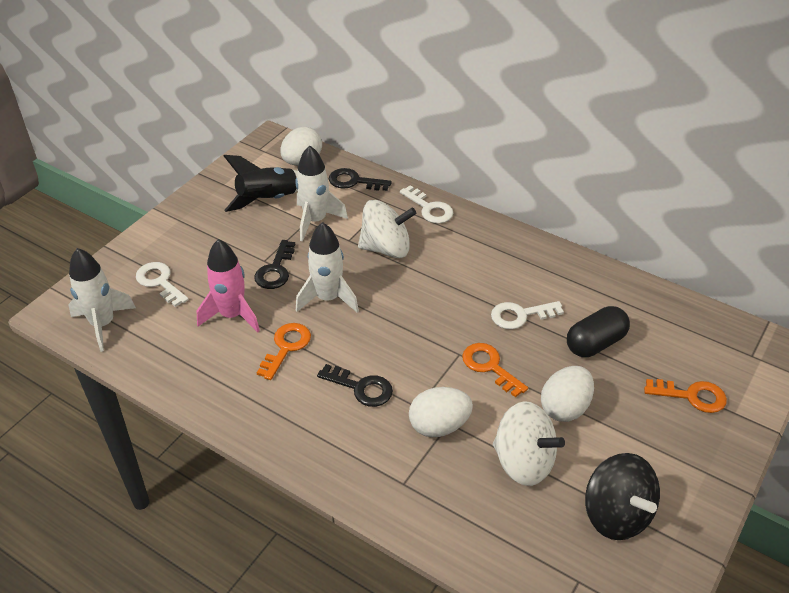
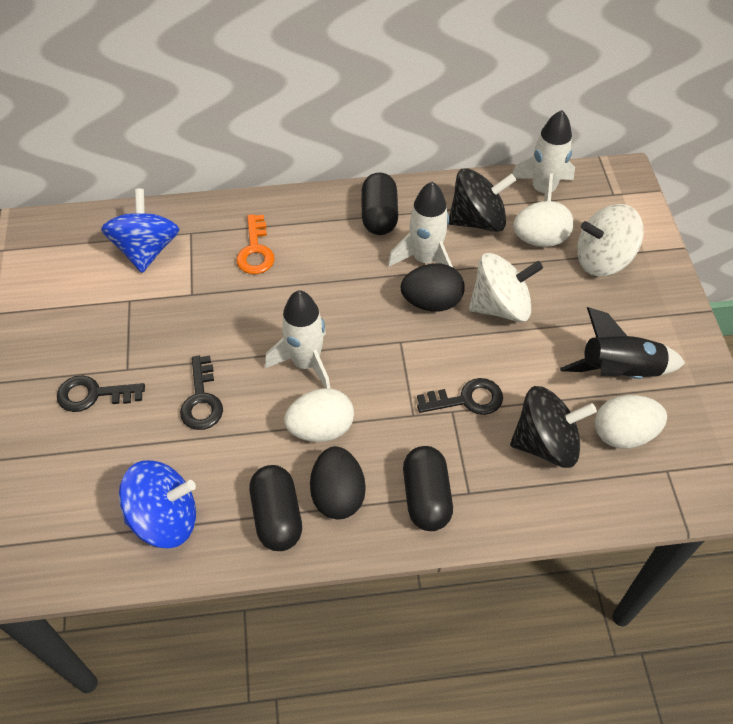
black capsule: [567,306,630,357] = 1 -> [250,465,302,551] [361,173,398,235] [403,446,453,531] = 3
black egg: none = 0 -> [310,446,366,519] [401,263,465,312] = 2
black spinning top: [585,453,660,540] = 1 -> [449,168,516,232] [510,386,597,468] = 2
blue spinning top: none = 0 -> [101,189,180,273] [119,460,196,548] = 2
orange key: [257,323,311,380] [462,343,528,397] [644,379,727,413] = 3 -> [236,214,275,274] = 1
pink rocket: [197,239,260,332] = 1 -> none = 0
white key: [136,262,189,307] [400,185,453,223] [491,301,564,329] = 3 -> none = 0

